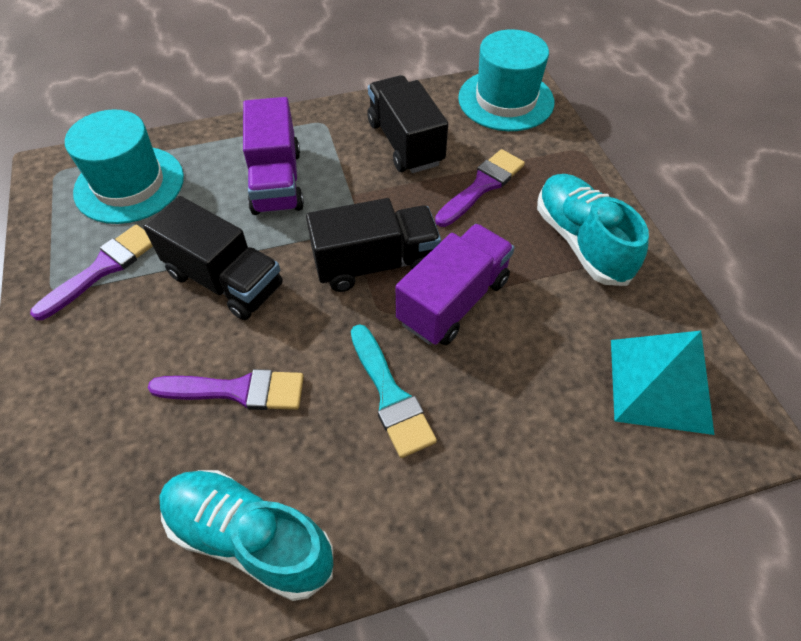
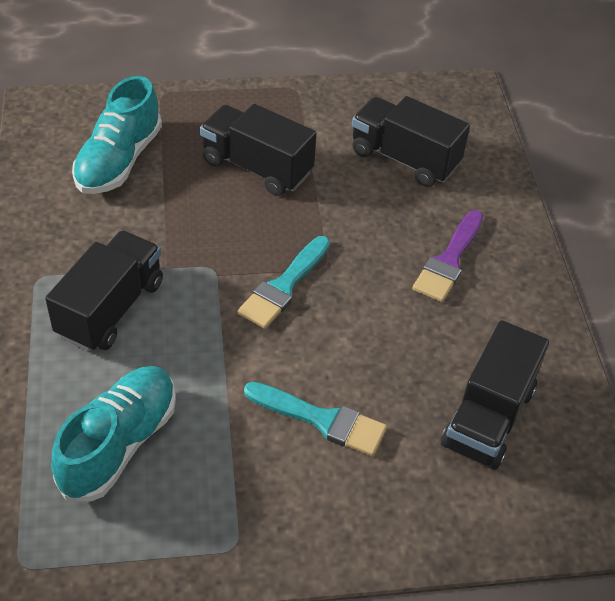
black truck: [143,196,283,320] [306,198,441,292] [368,75,448,173] = 3 -> [45,230,163,352] [200,104,317,196] [352,96,470,187] [441,320,549,470] = 4
purple brush: [30,224,153,320] [148,369,304,410] [435,149,525,227] = 3 -> [412,210,483,302] = 1
purple truck: [243,97,304,215] [395,224,514,345] = 2 -> none = 0
turquoise brush: [351,324,437,458] = 1 -> [238,236,330,329] [244,382,387,456] = 2
turquoise hat: [65,109,184,224] [458,29,554,131] = 2 -> none = 0
turquoise pyramid: [611,331,714,435] = 1 -> none = 0

